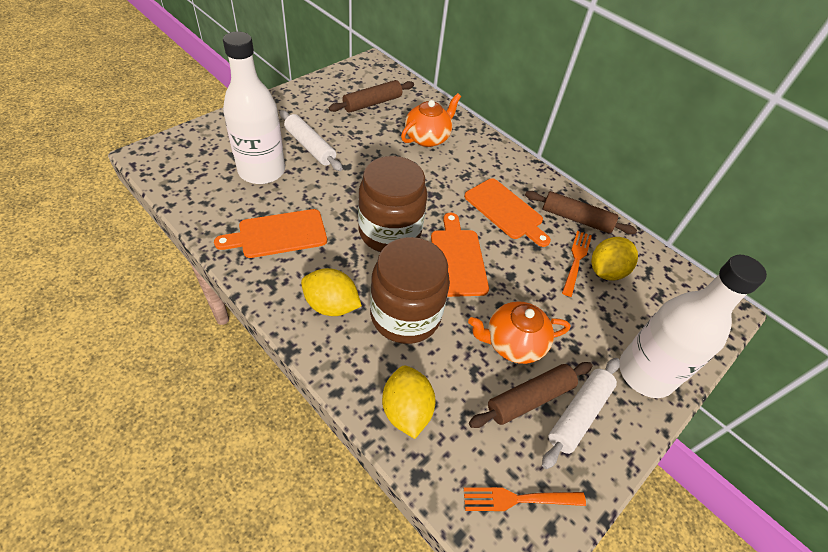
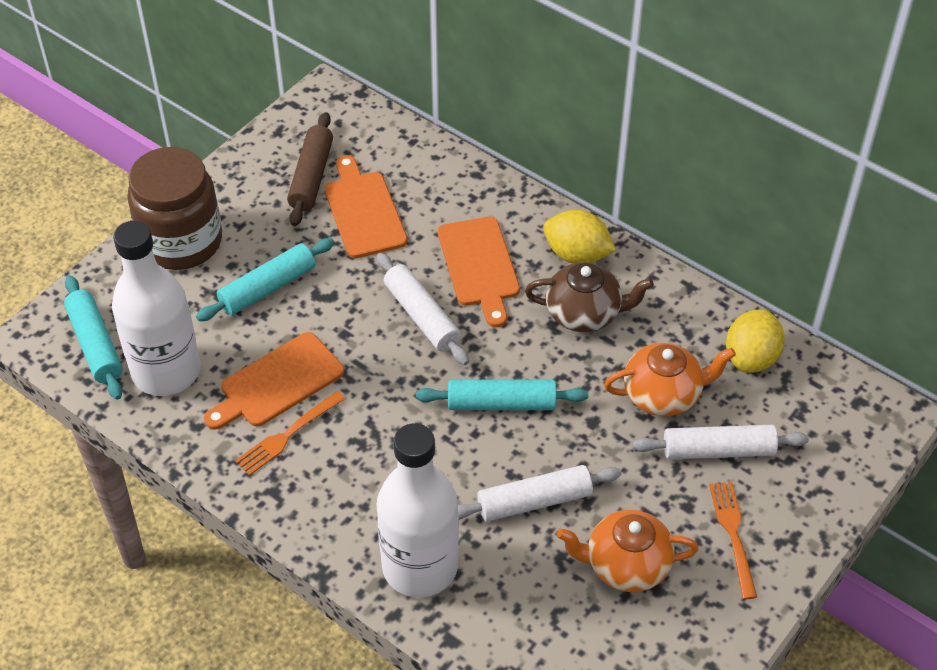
brown jar: [358,156,427,252] [370,237,450,344] = 2 -> [127,147,222,270] = 1
brown rolling pin: [329,80,414,113] [469,362,593,428] [525,191,637,234] = 3 -> [287,112,333,226] = 1
brown teapot: none = 0 -> [525,262,654,332] = 1
turquoise rolling pin: none = 0 -> [64,276,123,400] [196,238,335,321] [416,380,588,410] = 3
white rolling pin: [280,110,343,171] [542,358,620,469] = 2 -> [377,253,469,365] [458,465,621,522] [632,425,809,459] = 3
yellow lemon: [301,268,362,316] [382,366,436,439] [591,237,638,281] = 3 -> [543,210,616,264] [726,310,785,373] = 2

